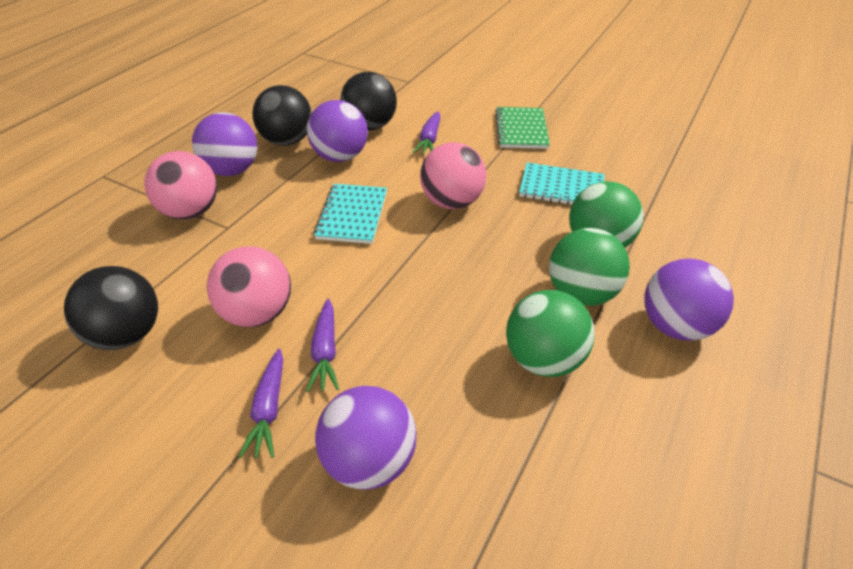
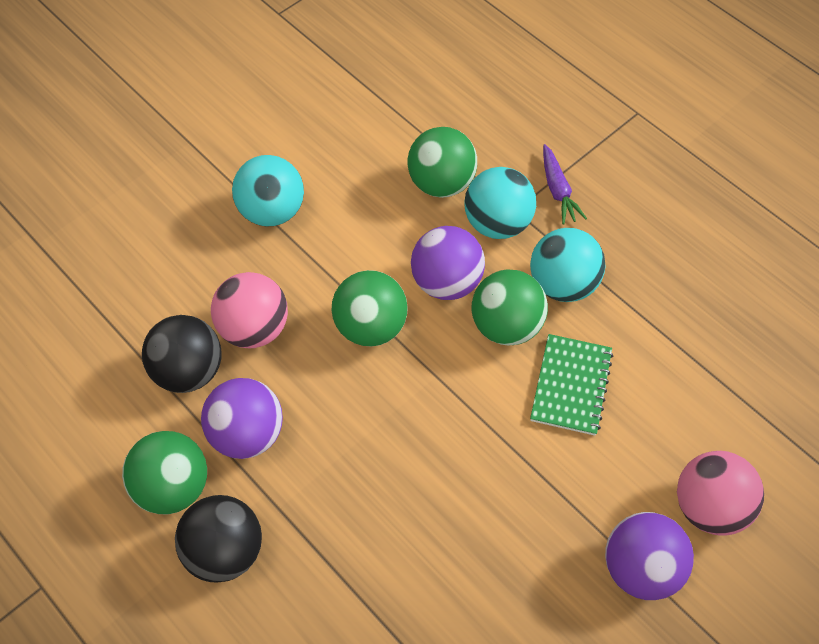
black ball: [64,266,158,350] [252,85,312,146] [340,72,397,130] = 3 -> [142,315,222,393] [175,495,262,583] = 2
green ball: [506,290,595,377] [549,228,630,306] [569,181,643,248] = 3 -> [122,431,207,514] [332,270,408,347] [408,127,477,198] [471,269,548,346] = 4
pink ball: [144,151,217,220] [207,246,291,327] [420,142,486,209] = 3 -> [211,272,288,348] [677,451,764,536] = 2
purple ball: [192,112,257,176] [307,100,368,162] [315,386,416,490] [644,259,734,341] = 4 -> [201,378,283,459] [411,226,485,300] [605,512,694,600] = 3
purple carrot: [238,349,283,458] [306,299,339,392] [413,111,441,154] = 3 -> [543,144,587,224] = 1
turquoise ball: none = 0 -> [232,155,304,227] [464,167,536,239] [530,228,605,302] = 3
turquoise notebook: [314,184,387,244] [519,163,605,204] = 2 -> none = 0

